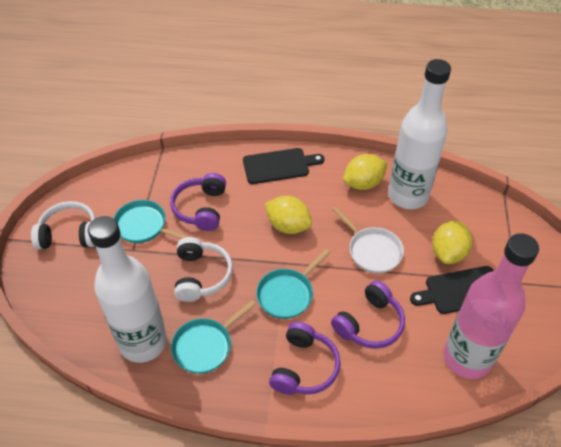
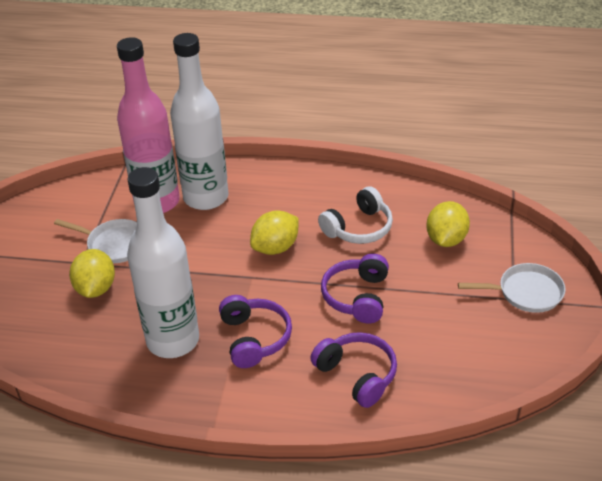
black cutting board: [243,148,325,184] [410,266,494,314] = 2 -> none = 0
turquoise pan: [114,200,189,243] [171,300,256,374] [256,249,331,319] = 3 -> none = 0
white headphones: [31,201,96,249] [174,237,233,302] = 2 -> [318,186,393,244] = 1
white pan: [332,207,404,273] = 1 -> [54,219,137,263] [458,263,566,313] = 2

